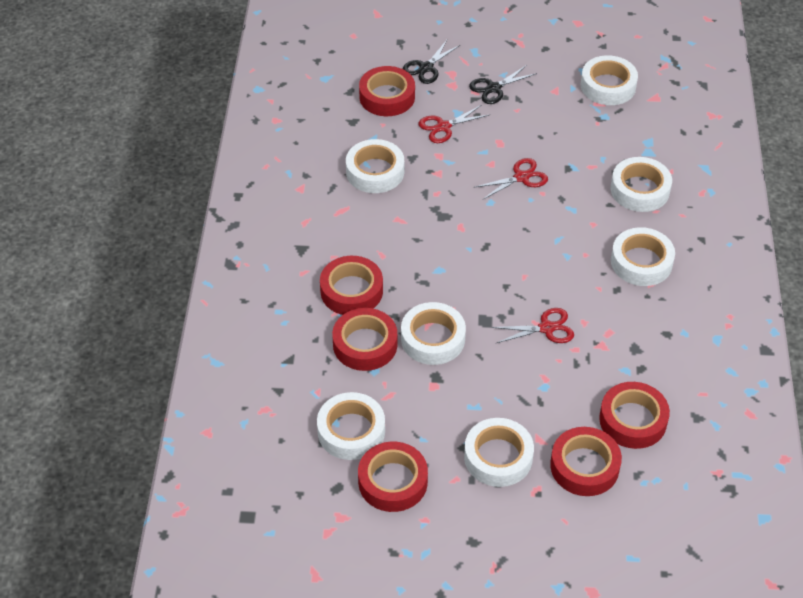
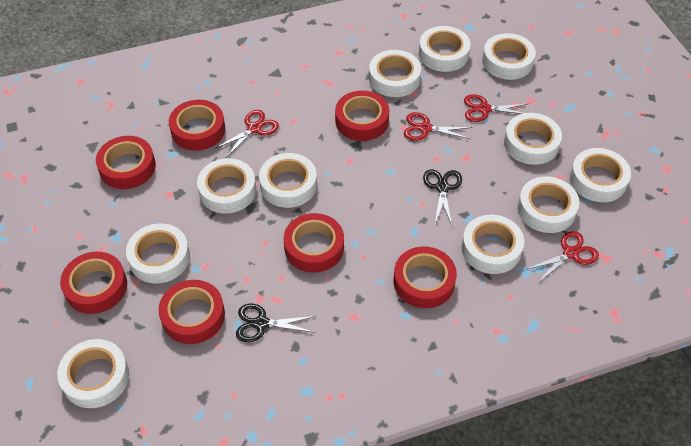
red scissors: [419,105,489,143] [475,158,548,199] [491,308,574,343] = 3 -> [214,110,279,157] [404,112,472,141] [464,94,529,122] [526,231,599,283] = 4
red tape: [320,256,383,315] [332,308,397,371] [358,442,428,512] [359,66,415,116] [550,427,622,496] [599,382,670,449] = 6 -> [60,252,127,314] [96,136,156,189] [158,280,225,344] [169,100,225,151] [284,213,344,273] [335,91,389,141] [394,246,457,308] = 7
white tape: [317,392,385,460] [346,139,404,193] [401,302,466,365] [464,418,534,487] [581,55,638,105] [611,157,672,212] [611,227,675,286] = 7 -> [57,339,129,408] [126,223,190,283] [197,158,256,214] [259,153,317,208] [369,50,421,97] [419,26,471,72] [462,215,524,274] [482,33,536,80] [504,113,562,165] [518,177,580,233] [570,148,631,202] = 11

